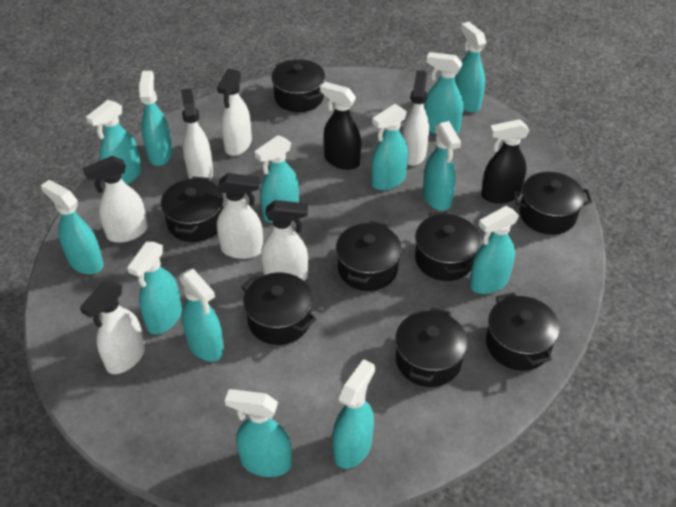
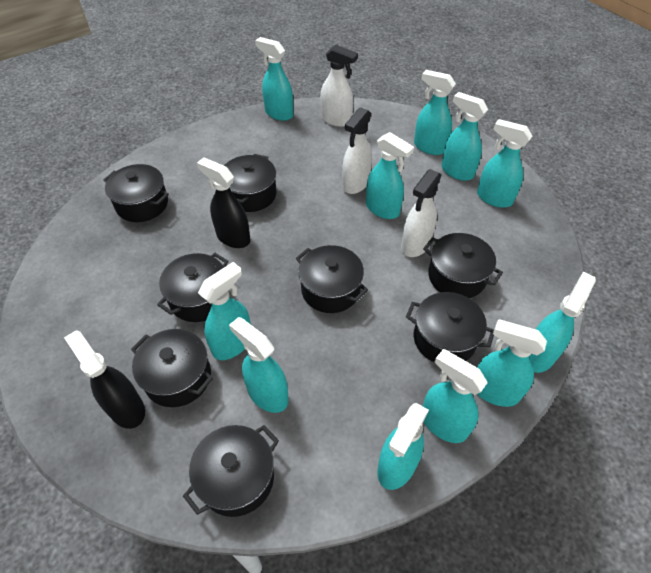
turquoise spray bottle: [41,180,104,274] [86,100,142,185] [127,242,182,334] [139,71,173,166] [179,269,224,362] [225,389,292,477] [254,135,299,223] [332,359,375,469] [371,104,408,190] [423,121,461,211] [424,52,464,135] [455,22,486,112] [469,206,519,294] = 13 -> [198,262,251,360] [229,317,288,413] [255,37,293,121] [366,132,414,219] [377,403,429,490] [414,70,456,155] [423,349,488,443] [441,92,488,181] [477,119,532,208] [477,319,547,407] [529,272,596,373] = 11
white spray bottle: [80,281,145,374] [83,156,148,243] [181,88,213,180] [217,69,252,156] [217,173,263,259] [261,200,308,281] [402,70,429,166] = 7 -> [320,44,358,127] [342,107,372,194] [401,169,441,257] = 3

